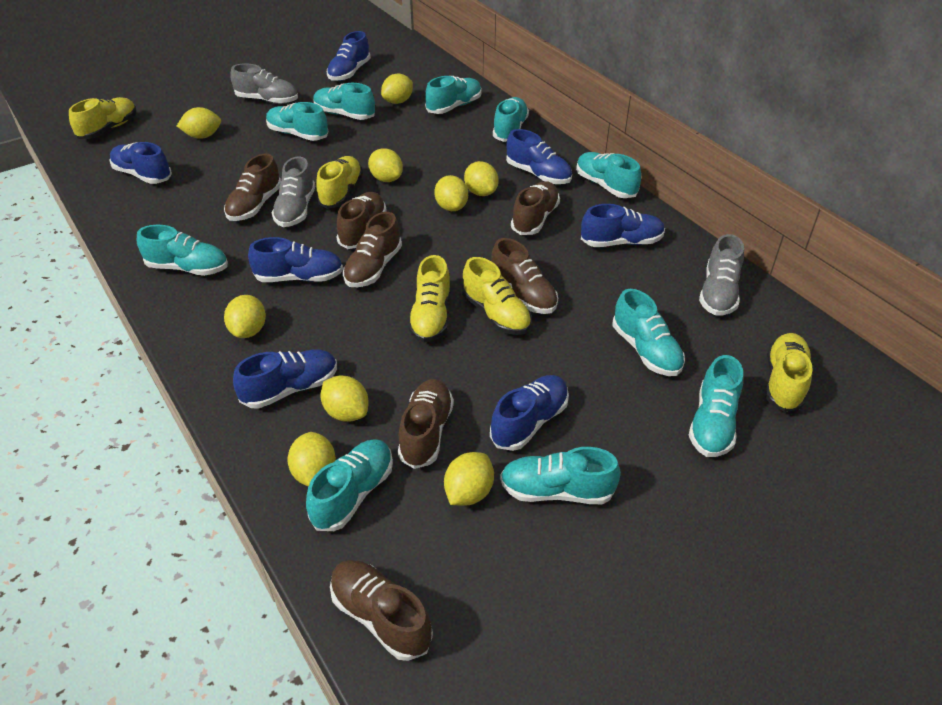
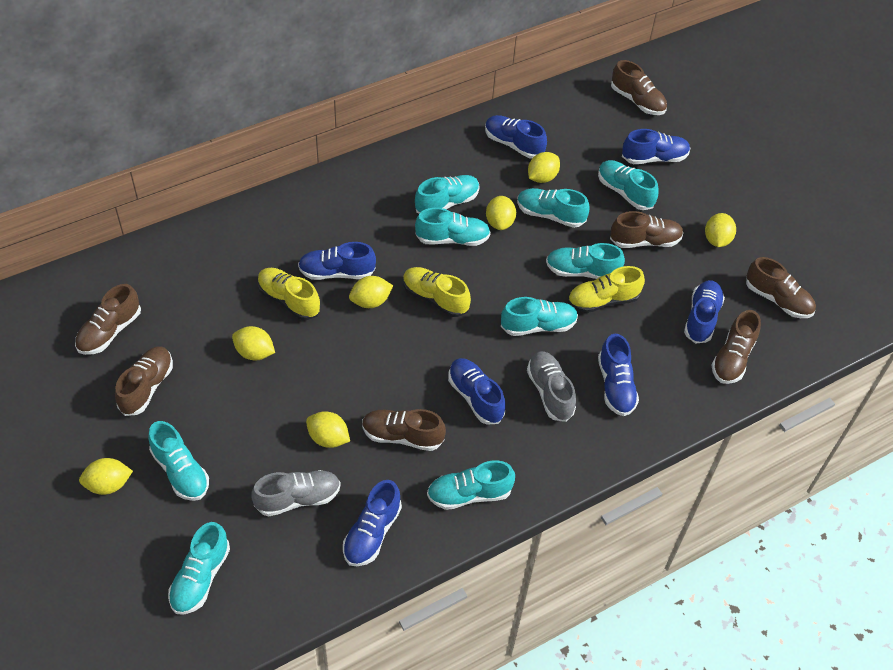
grey shoe: [230,63,298,104] [271,156,315,227] [699,234,744,316] = 3 -> [252,470,341,516] [527,351,576,422] = 2
turquoise shoe: [137,225,228,276] [266,102,328,141] [306,439,393,531] [313,83,375,120] [425,76,482,114] [493,97,529,142] [500,447,621,504] [576,152,641,198] [613,289,685,376] [689,355,743,457] = 10 -> [148,421,209,501] [168,522,230,615] [415,175,480,213] [415,208,491,246] [427,460,515,510] [501,297,578,336] [517,188,590,228] [546,243,625,279] [598,160,659,210] = 9
yellow lemon: [177,107,221,139] [224,295,266,338] [287,432,336,487] [320,375,369,422] [368,148,403,182] [381,74,413,104] [434,175,468,211] [444,452,494,506] [464,161,499,196] = 9 -> [79,458,133,495] [232,326,275,360] [306,411,350,448] [349,276,393,308] [486,196,516,230] [528,152,560,183] [705,213,736,247] = 7
yellow shoe: [69,97,136,139] [316,156,363,209] [408,255,451,343] [462,257,532,335] [766,333,813,412] = 5 -> [257,268,321,320] [403,267,471,317] [568,266,645,313] = 3

